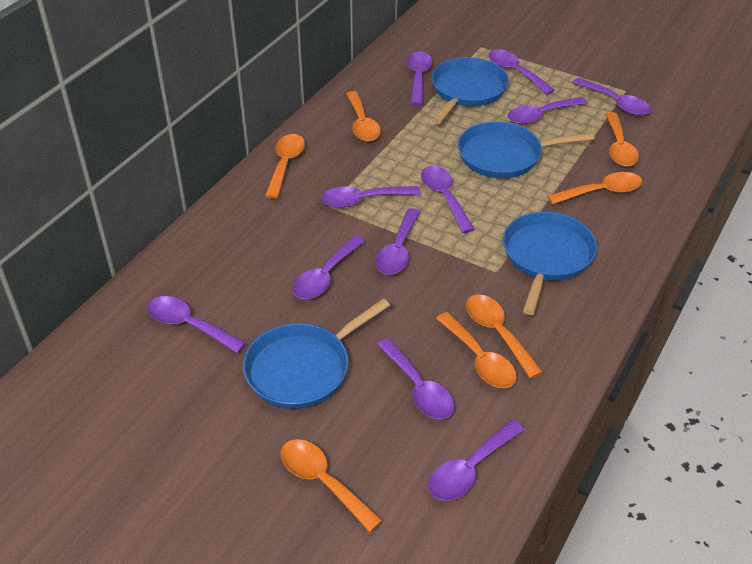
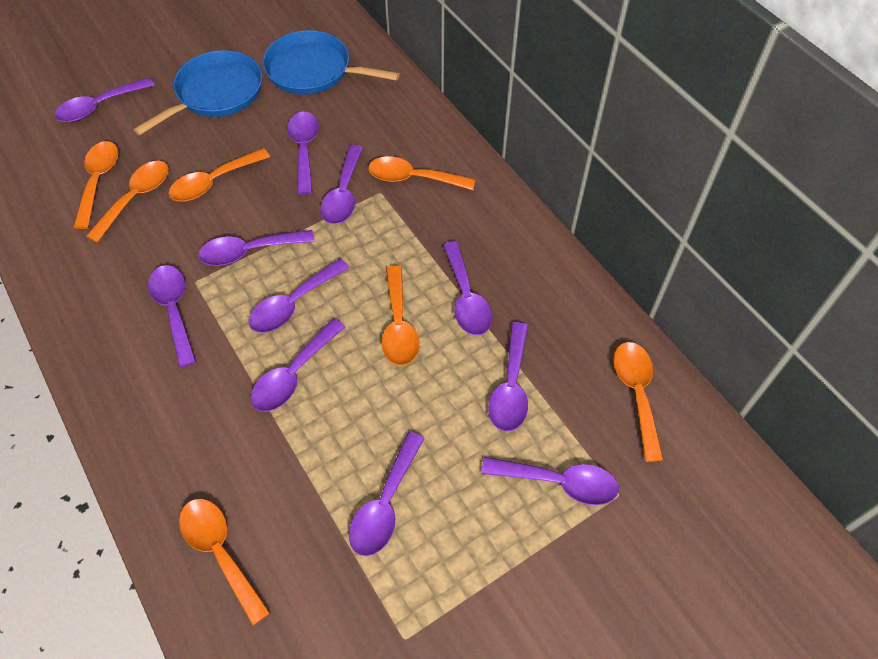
blue pan: [243,299,390,409] [431,57,509,124] [458,121,594,178] [503,212,597,315] = 4 -> [133,50,262,135] [263,30,400,95] = 2

